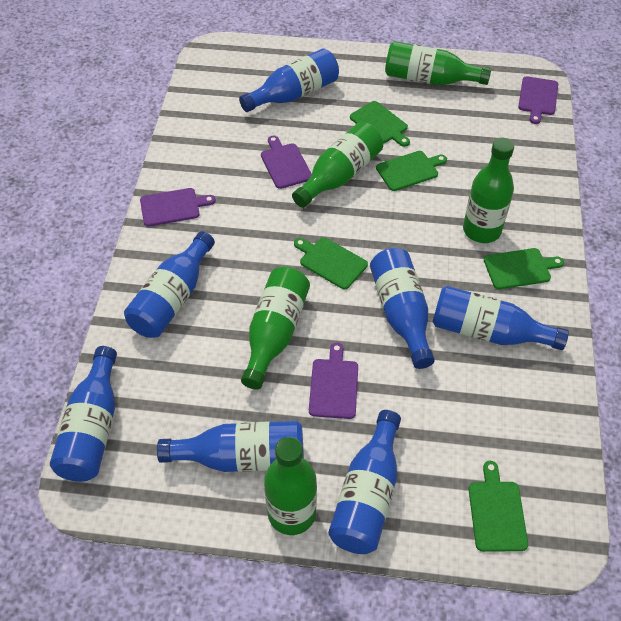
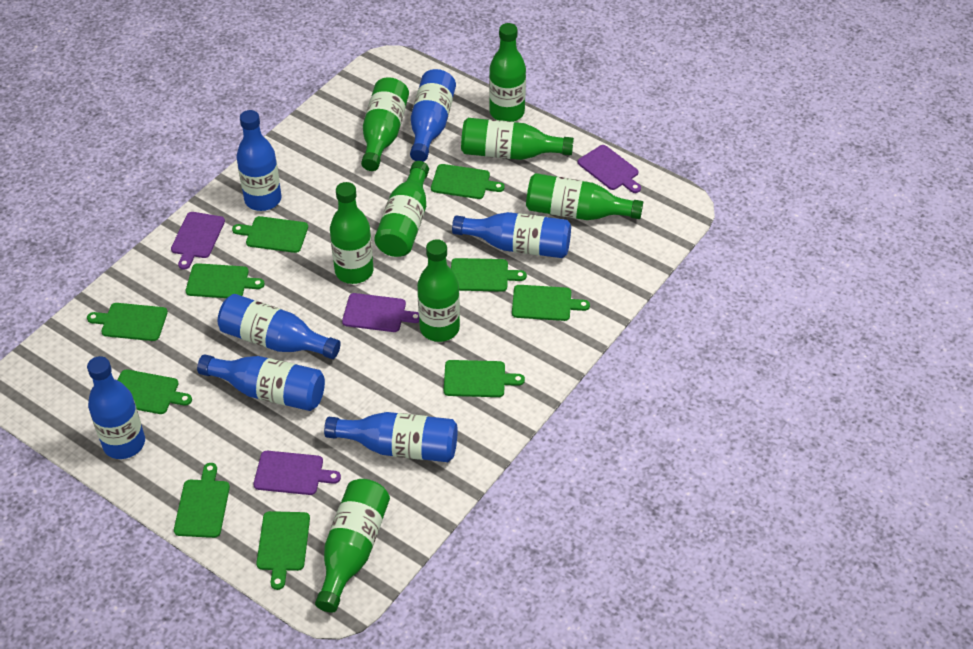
green bottle: [241,267,310,390] [264,437,317,535] [292,122,383,208] [385,41,491,85] [463,138,514,243] = 5 -> [315,479,390,613] [330,182,374,284] [361,77,409,171] [374,161,429,257] [417,239,460,342] [461,118,574,160] [489,23,526,122] [526,173,643,220] = 8
green cutting board: [294,237,368,289] [350,101,410,147] [376,151,447,191] [468,461,528,552] [484,248,564,289] = 5 -> [87,303,168,341] [117,370,192,414] [174,463,230,538] [186,263,265,298] [232,216,308,253] [256,511,310,590] [431,164,505,199] [444,360,525,397] [451,258,527,292] [512,285,590,321] = 10

